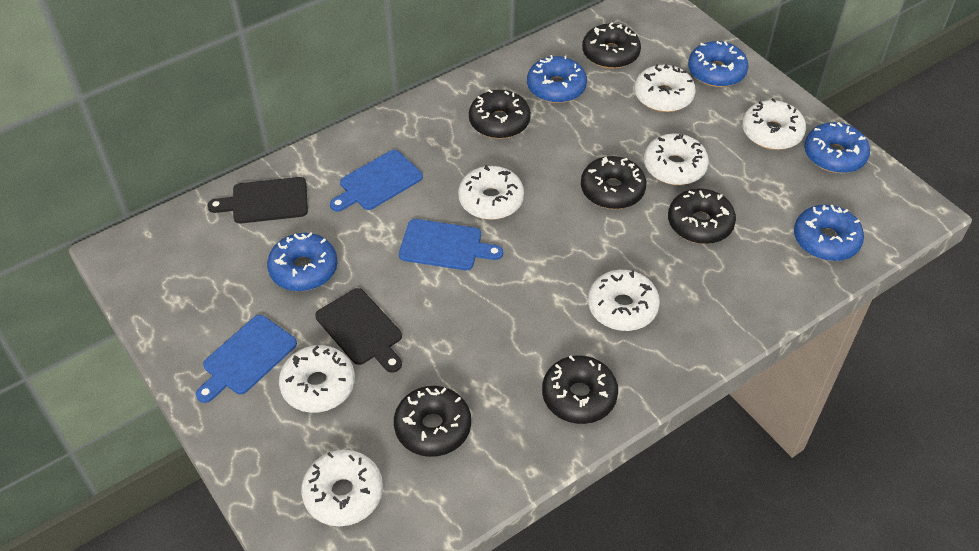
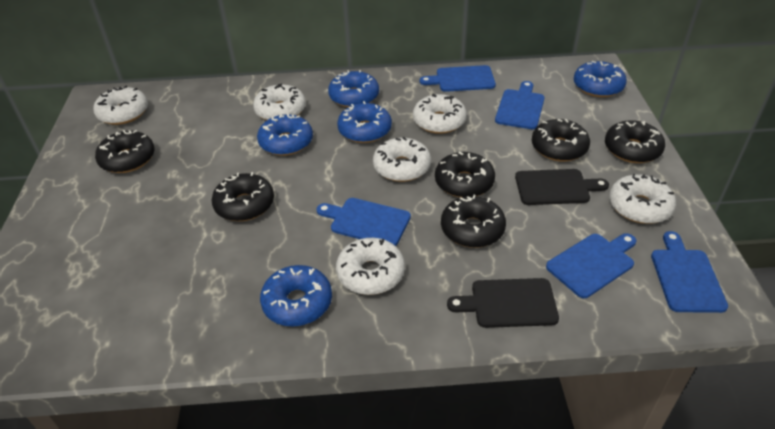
blue cutting board: [196,315,297,403] [330,150,423,212] [399,219,503,270] = 3 -> [316,198,411,246] [420,65,496,92] [495,81,545,129] [546,233,636,298] [651,231,728,313] = 5
white donut: [279,345,355,413] [301,450,383,526] [458,165,524,220] [588,270,660,331] [634,64,696,112] [644,134,709,185] [742,98,806,150] = 7 -> [93,86,148,125] [253,84,306,120] [336,238,405,295] [373,137,431,182] [413,93,467,134] [609,174,676,224] = 6

